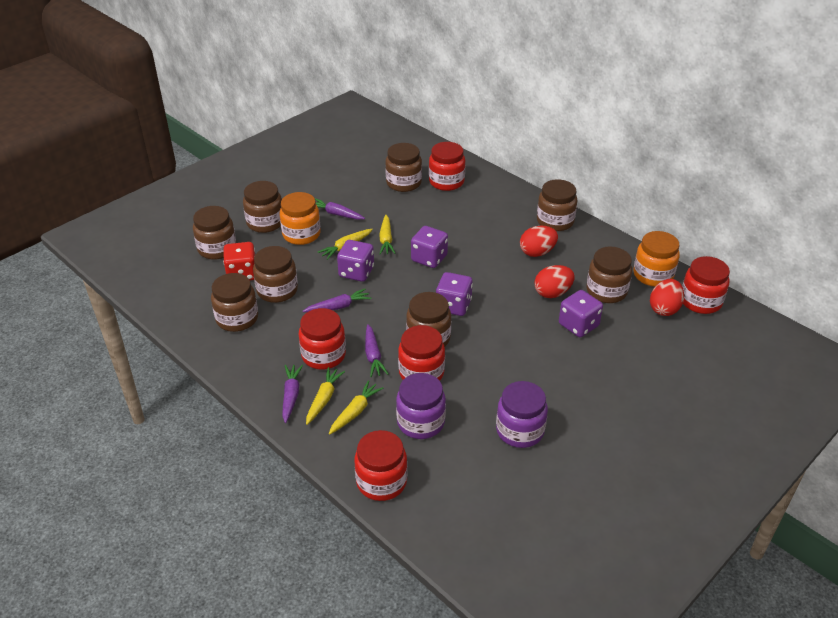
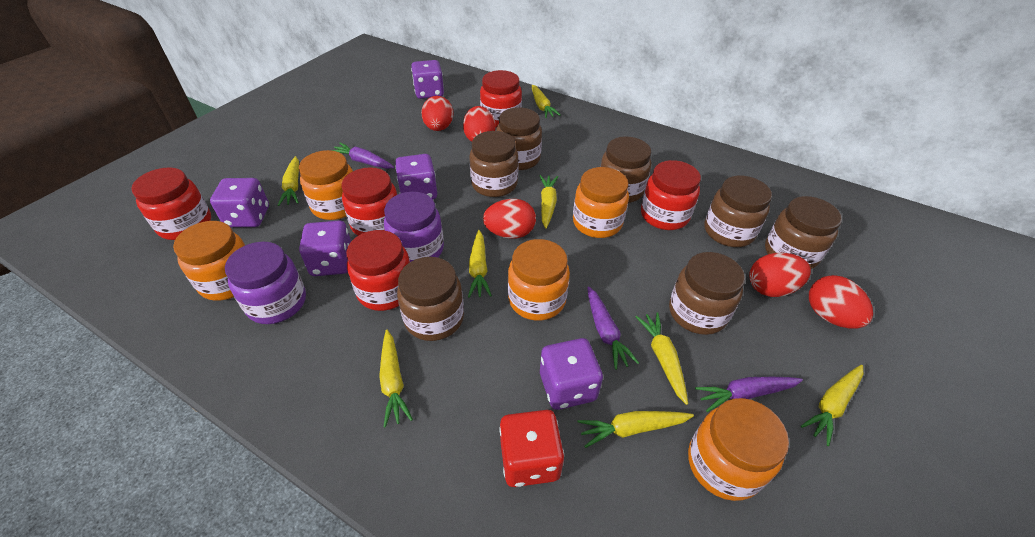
brown jar: [193,206,236,260] [211,273,258,332] [243,181,282,233] [253,246,298,303] [385,143,422,192] [406,292,451,347] [537,179,577,231] [586,247,632,303] = 8 -> [397,257,464,341] [469,131,519,197] [496,107,542,170] [600,136,651,203] [669,252,745,335] [704,176,772,247] [765,196,842,269] = 7
orange jar: [280,192,321,245] [634,231,680,287] = 2 -> [173,221,245,301] [299,150,353,220] [508,239,570,321] [573,167,629,238] [688,398,789,501] = 5
purple carrot: [282,365,303,423] [303,288,371,312] [315,198,365,220] [365,324,388,377] = 4 -> [331,143,394,169] [587,287,639,370] [695,377,803,412] = 3
purple dice: [337,240,374,282] [411,226,448,268] [436,272,473,316] [559,290,603,337] = 4 -> [210,178,269,227] [299,221,351,276] [395,154,437,199] [411,60,444,99] [540,338,603,410] = 5
red egg: [520,226,558,257] [534,265,574,298] [650,279,684,316] = 3 -> [421,96,454,131] [463,106,496,142] [483,199,536,239] [749,253,811,297] [809,275,873,328] = 5
yellow carrot: [306,367,345,425] [318,229,373,260] [329,380,383,435] [379,215,395,254] = 4 -> [278,156,299,206] [379,330,413,428] [468,230,492,298] [532,85,561,118] [540,175,558,229] [578,411,694,448] [635,312,688,405] [801,365,864,446] = 8

